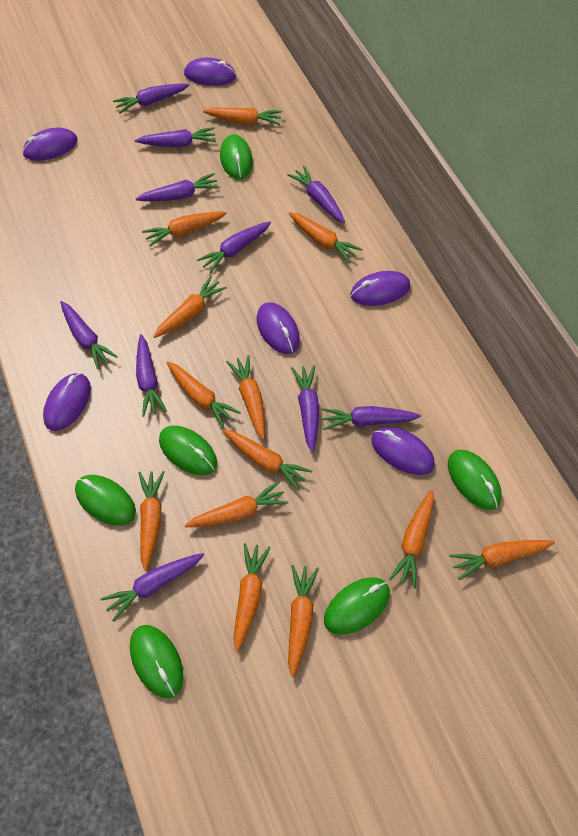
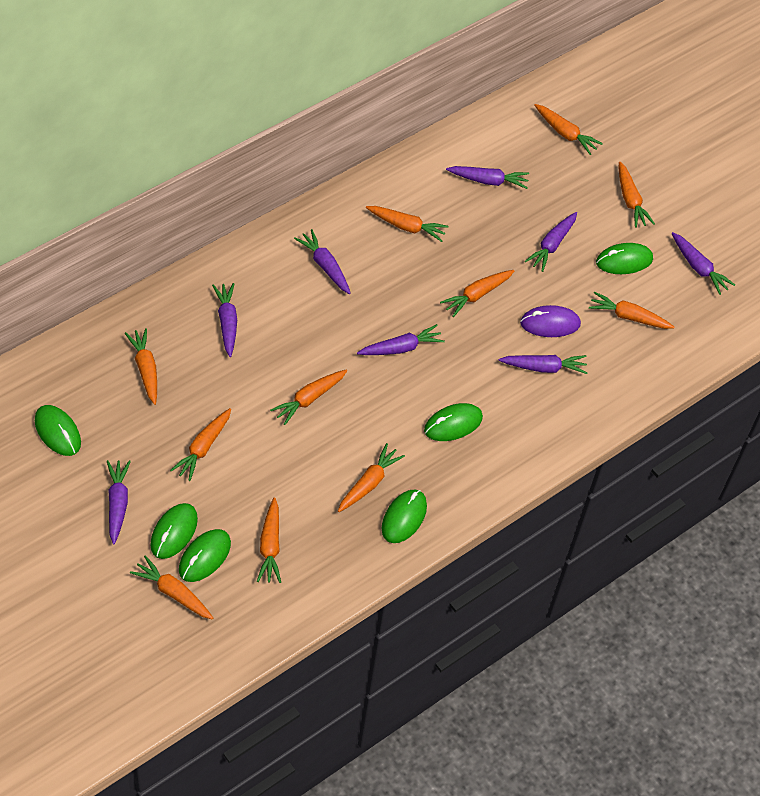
orange carrot: [139,471,164,571] [142,211,227,247] [153,276,227,338] [166,361,241,429] [185,481,288,527] [203,108,282,125] [223,429,312,491] [226,355,265,440] [233,543,271,652] [288,565,319,677] [289,212,362,263] [389,490,434,589] [449,540,555,580] = 13 -> [125,328,157,405] [130,555,213,620] [170,408,231,481] [257,497,281,583] [270,369,347,425] [338,443,405,512] [366,206,449,242] [440,270,514,317] [534,104,603,155] [589,291,674,329] [619,161,655,228] = 11
purple carrot: [60,301,118,369] [101,553,204,622] [113,83,189,113] [135,127,216,147] [136,173,220,201] [136,334,167,417] [197,222,271,274] [288,166,345,223] [291,365,319,452] [322,406,421,430] = 10 -> [107,460,131,544] [212,283,237,357] [294,229,351,294] [357,324,445,355] [446,166,529,189] [499,355,587,374] [525,212,577,272] [671,232,735,295] = 8
purple mouse: [22,128,78,161] [43,373,91,431] [184,58,236,86] [257,302,300,354] [350,271,411,306] [371,427,435,475] = 6 -> [520,305,581,337] = 1

